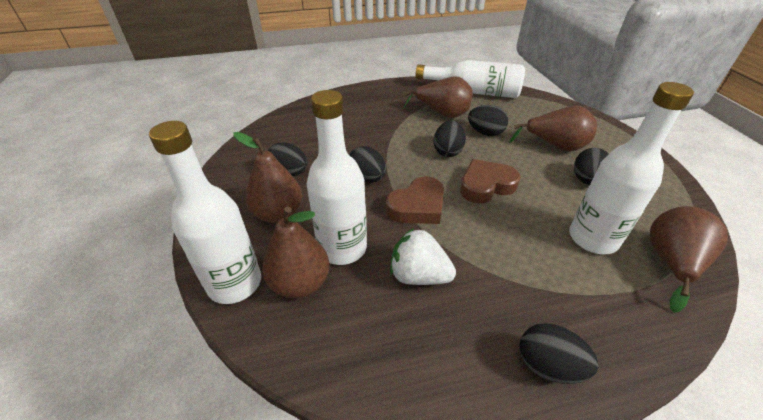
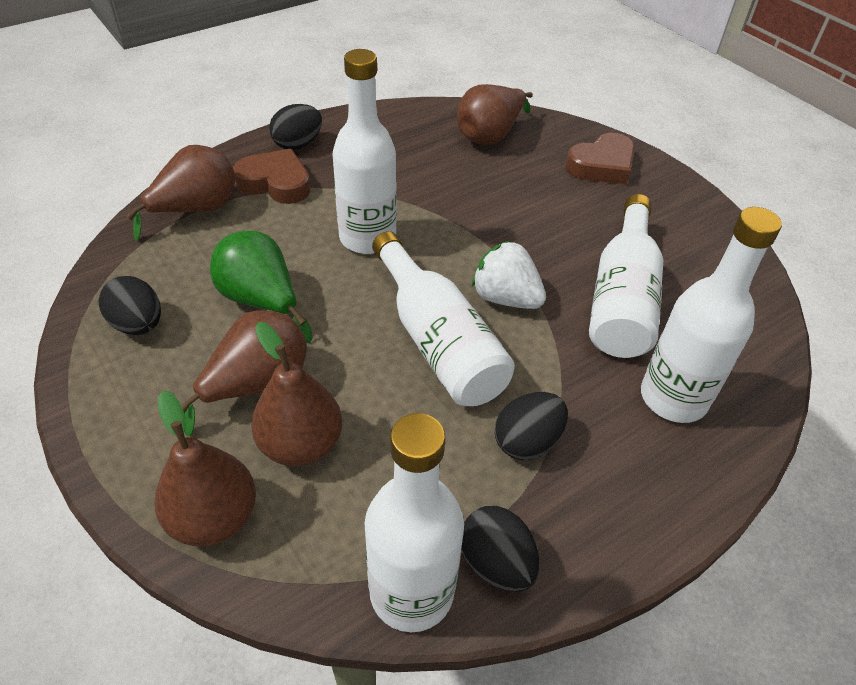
black egg: [268,142,308,176] [349,146,386,183] [434,121,466,157] [468,105,508,136] [519,323,598,384] [574,148,608,185] = 6 -> [98,276,161,335] [269,104,322,150] [461,506,540,592] [494,392,568,460] = 4
green pear: none = 0 -> [210,231,313,343] = 1
white bottle: [149,121,261,304] [307,90,367,265] [416,60,525,98] [569,82,694,254] = 4 -> [333,49,397,254] [365,413,464,632] [372,231,515,406] [589,194,663,358] [641,207,782,423] = 5

